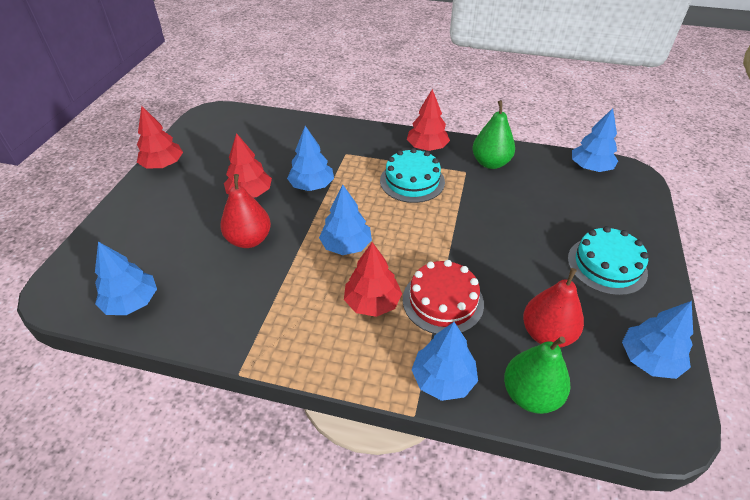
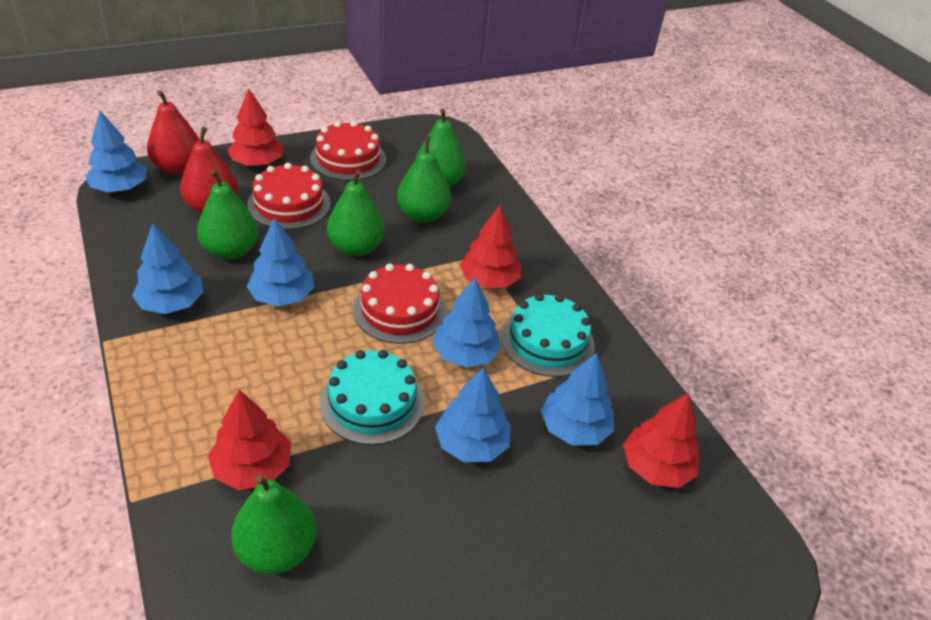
green pear: [473,100,515,169] [504,336,570,414] = 2 -> [197,170,258,260] [231,474,316,574] [327,170,385,256] [397,136,451,223] [415,108,466,187] = 5
red cake: [403,260,484,334] = 1 -> [247,163,331,230] [310,121,386,181] [353,263,446,344] = 3

